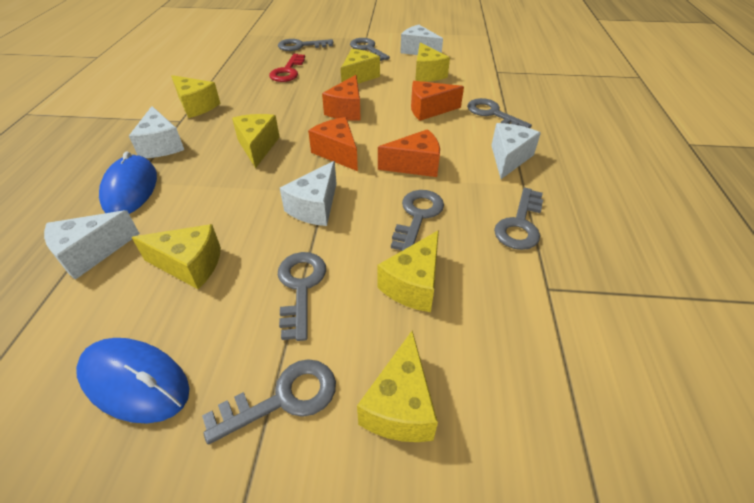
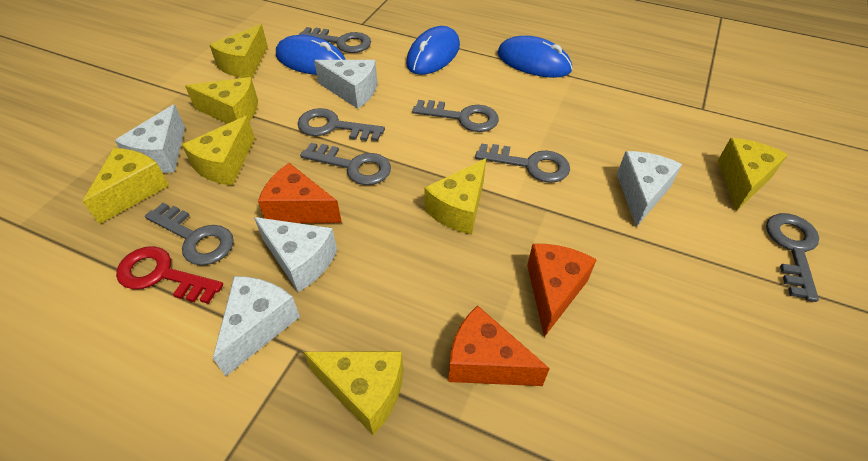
blue mouse: [76,338,190,424] [99,151,157,214] = 2 -> [276,35,346,75] [406,26,460,75] [497,36,572,78] = 3
orange cheese: [308,117,358,171] [322,75,361,120] [378,129,440,177] [411,81,464,121] = 4 -> [258,163,342,223] [449,305,550,386] [527,244,597,337] = 3

